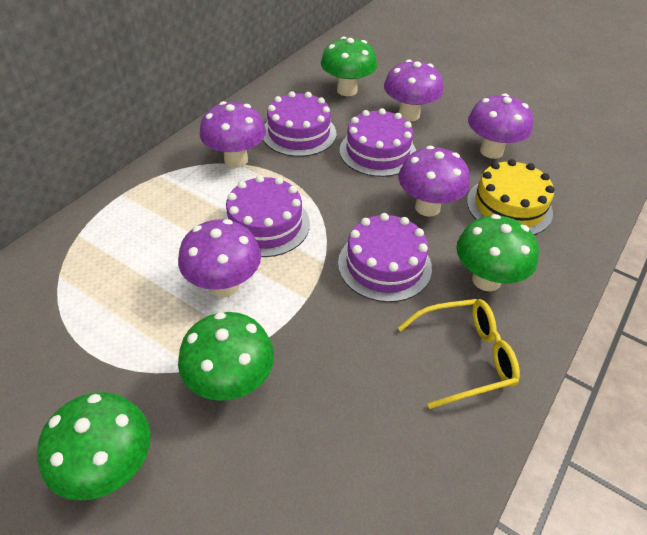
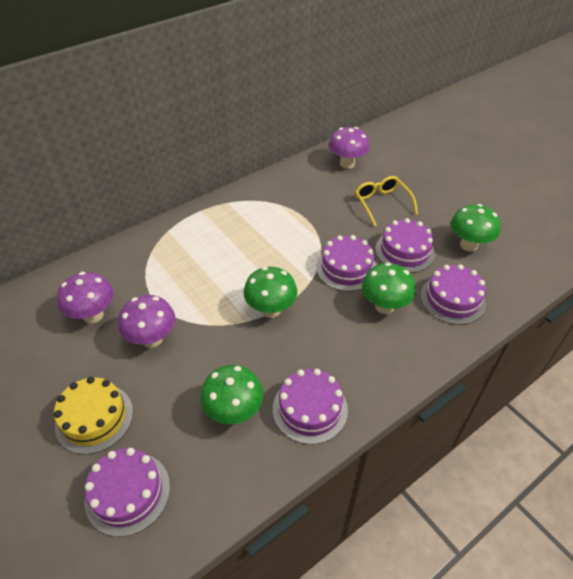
purple cake: [222,175,310,257] [263,91,336,157] [338,213,432,302] [340,108,416,177] = 4 -> [85,448,170,537] [273,369,348,444] [316,235,376,291] [375,218,435,273] [421,264,486,325] = 5
purple mushroom: [178,219,261,297] [200,101,266,168] [384,59,443,122] [398,146,470,217] [468,93,533,159] = 5 -> [57,272,114,324] [118,295,175,348] [329,127,370,169] = 3

